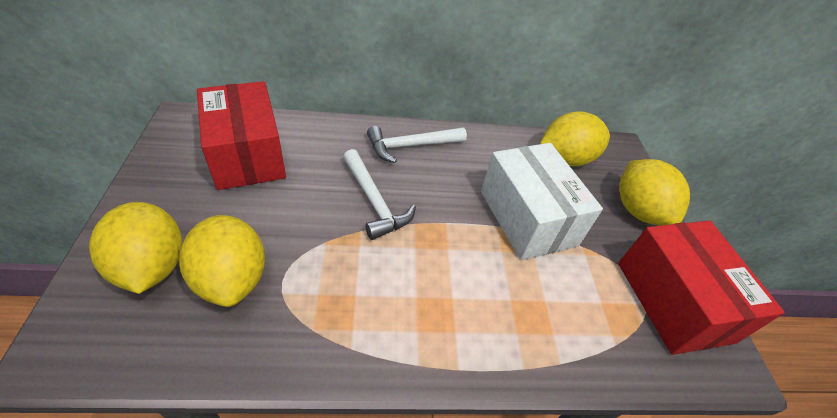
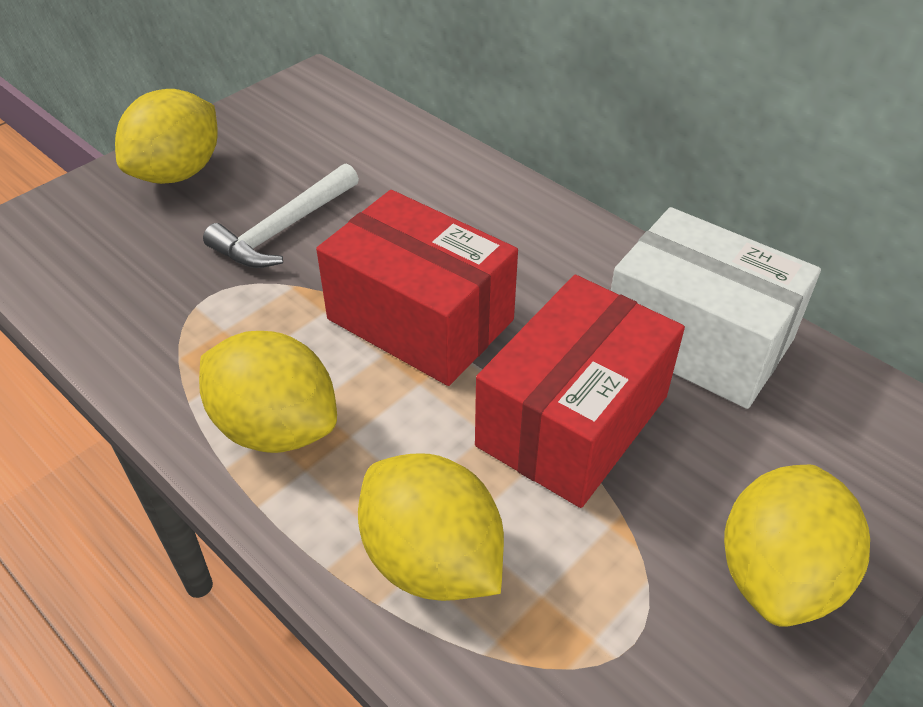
white hammer: [343,149,416,240] [367,126,467,163] = 2 -> [203,163,359,268] = 1

